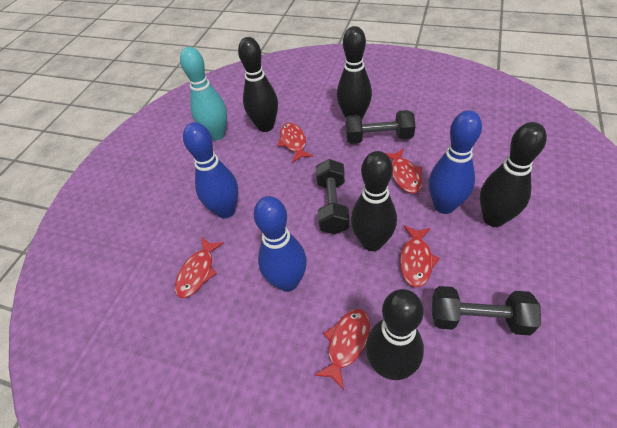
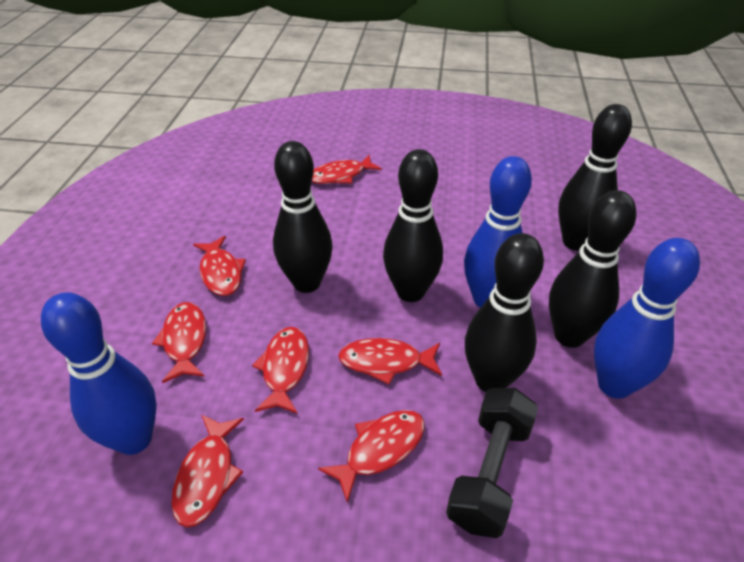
black dumbbell: [316,159,349,234] [345,110,415,144] [432,286,541,335] = 3 -> [446,388,538,538] = 1
red fish: [175,237,224,298] [278,123,313,163] [314,309,370,390] [385,148,422,193] [400,225,440,287] = 5 -> [152,302,206,383] [171,415,244,527] [193,236,246,296] [252,327,309,414] [312,155,382,184] [318,410,425,503] [338,338,442,384] = 7
turquoise bowling pin: [180,47,227,141] = 1 -> none = 0

